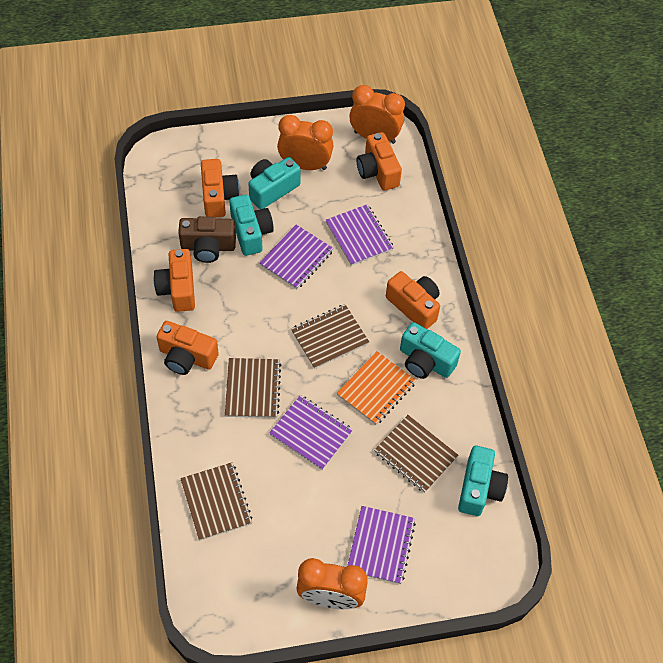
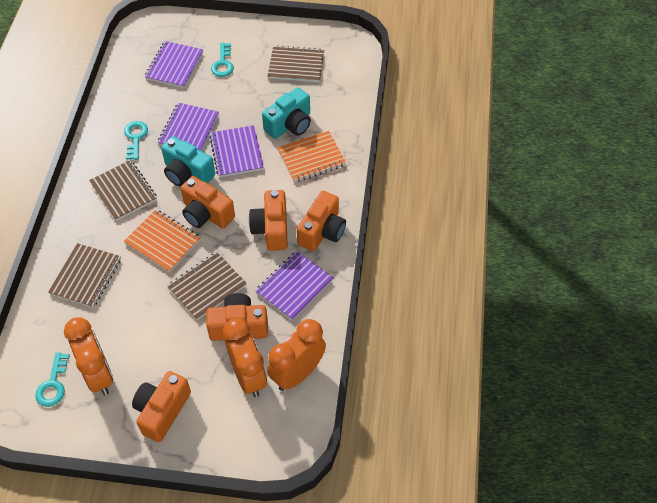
brown camera: [178,216,236,263] = 1 -> none = 0
orange notebook: [336,351,416,425] = 1 -> [124,209,201,272] [277,131,346,182] = 2
turquoise camera: [230,195,274,256] [248,157,300,209] [400,322,461,379] [458,446,508,516] = 4 -> [161,136,215,186] [262,87,311,139] = 2
turquoise key: none = 0 -> [35,352,70,407] [124,121,148,160] [211,43,234,77] = 3

